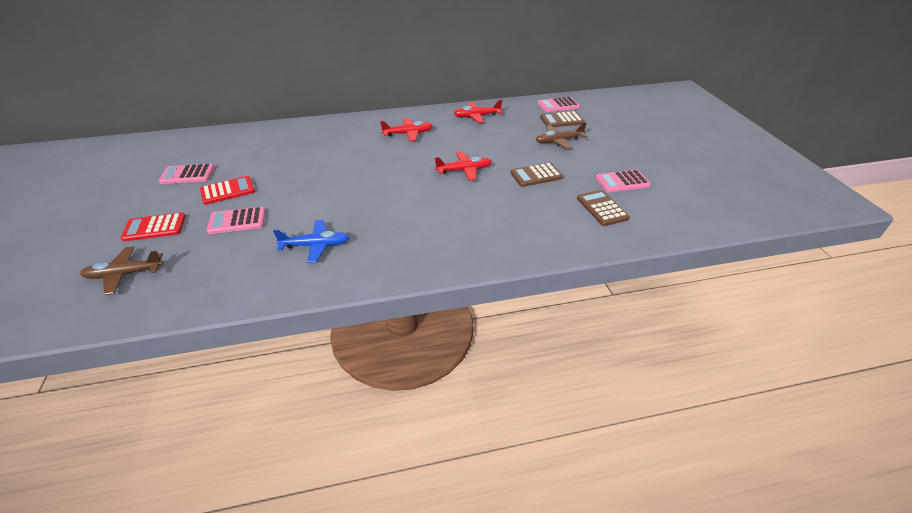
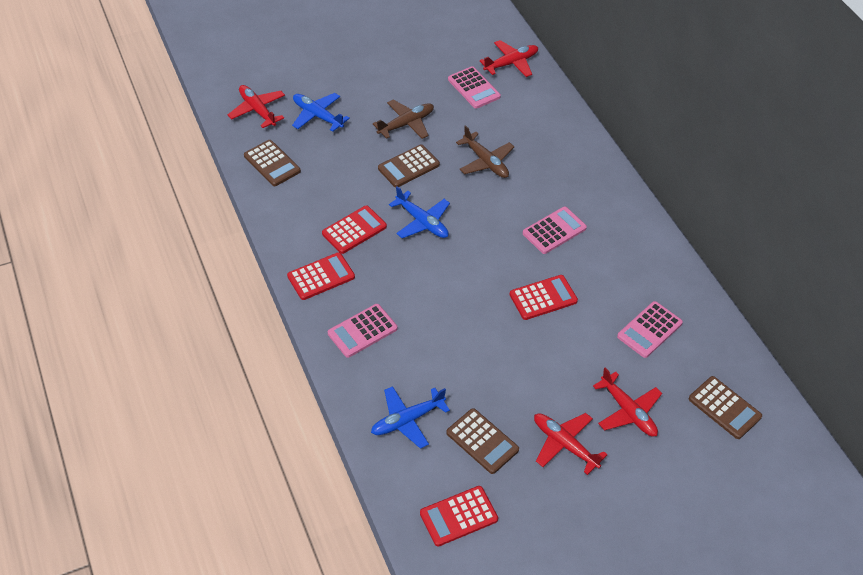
blue plane: [273,220,350,263] = 1 -> [292,93,350,132] [371,386,450,449] [389,186,450,238] = 3
brown calculator: [510,162,563,187] [540,111,584,127] [577,190,630,226] = 3 -> [244,140,301,186] [378,145,440,187] [446,408,519,474] [689,376,762,439] = 4
red calculator: [121,213,186,241] [200,176,255,205] = 2 -> [287,252,355,300] [322,205,387,254] [420,486,498,547] [510,275,578,320] = 4
red plane: [380,118,433,141] [435,152,492,181] [453,100,502,123] = 3 -> [227,85,285,128] [480,40,538,77] [534,413,608,475] [593,367,662,437] = 4

